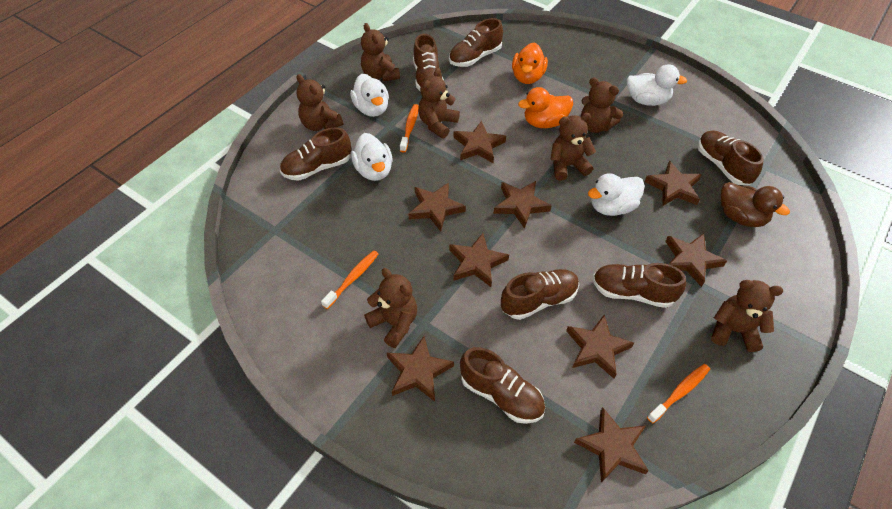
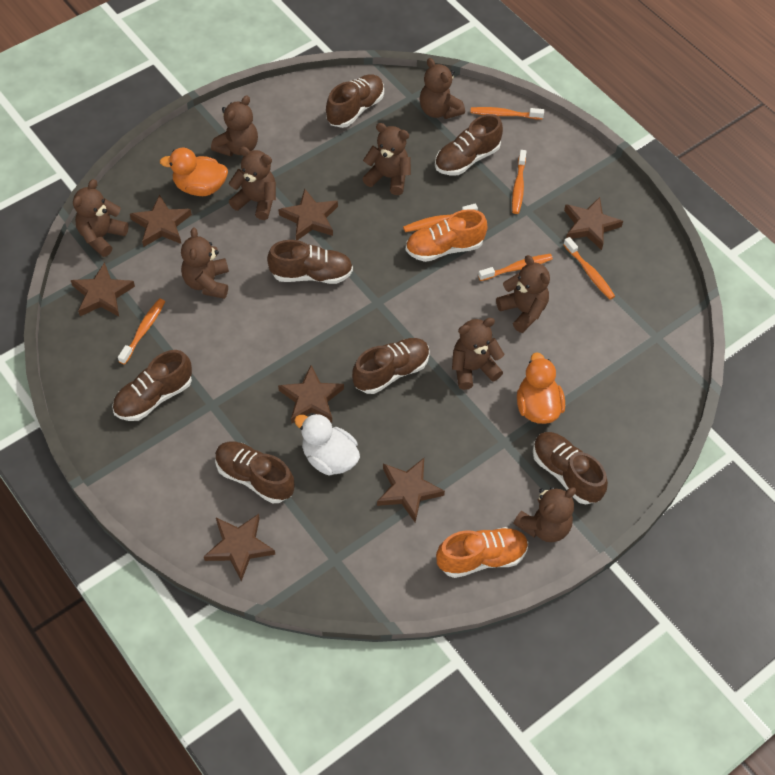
brown duck: [721,182,790,227] = 1 -> none = 0
brown star: [387,336,454,402] [409,183,466,231] [449,233,509,287] [454,121,506,163] [493,181,552,229] [566,315,634,378] [574,407,649,483] [644,160,702,206] [665,234,727,287] = 9 -> [71,262,135,317] [130,194,192,247] [204,514,275,581] [278,189,338,240] [278,365,344,424] [377,458,445,522] [564,197,623,250] = 7
brown teddy bear: [296,74,343,131] [361,23,400,81] [364,268,417,348] [418,68,460,138] [550,113,596,181] [581,77,623,133] [711,280,783,352] = 7 -> [73,179,129,257] [181,228,229,299] [211,95,258,156] [229,147,276,220] [362,123,411,195] [420,58,465,119] [452,318,504,390] [496,255,550,333] [513,487,576,542] = 9
orange shoe: none = 0 -> [406,209,487,262] [436,527,528,578] = 2
orange toothbrush: [321,250,378,309] [400,104,419,152] [647,364,710,423] = 3 -> [118,298,165,365] [403,203,478,232] [470,107,544,119] [478,254,553,281] [512,150,526,214] [563,237,615,300] = 6
white duck: [350,74,389,117] [351,133,393,181] [588,173,645,216] [627,64,687,106] = 4 -> [294,413,360,476] = 1

